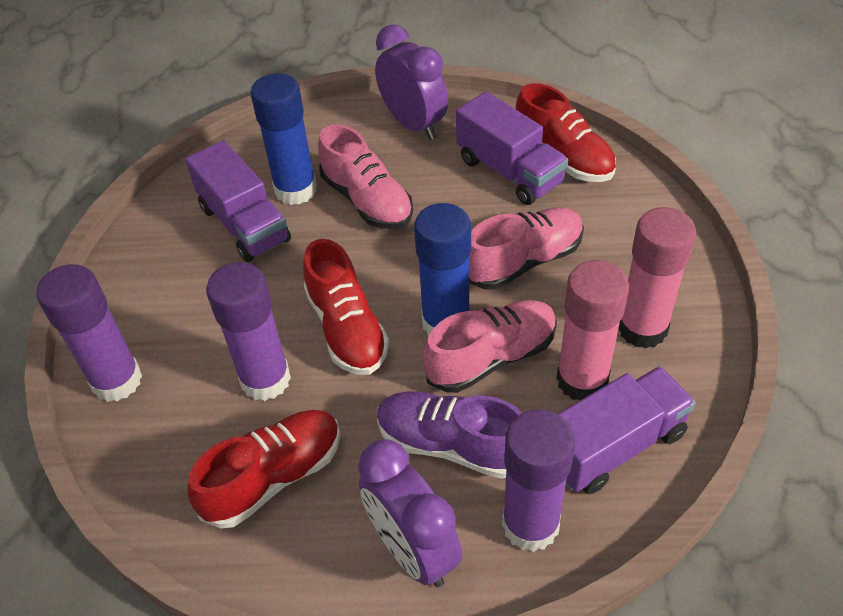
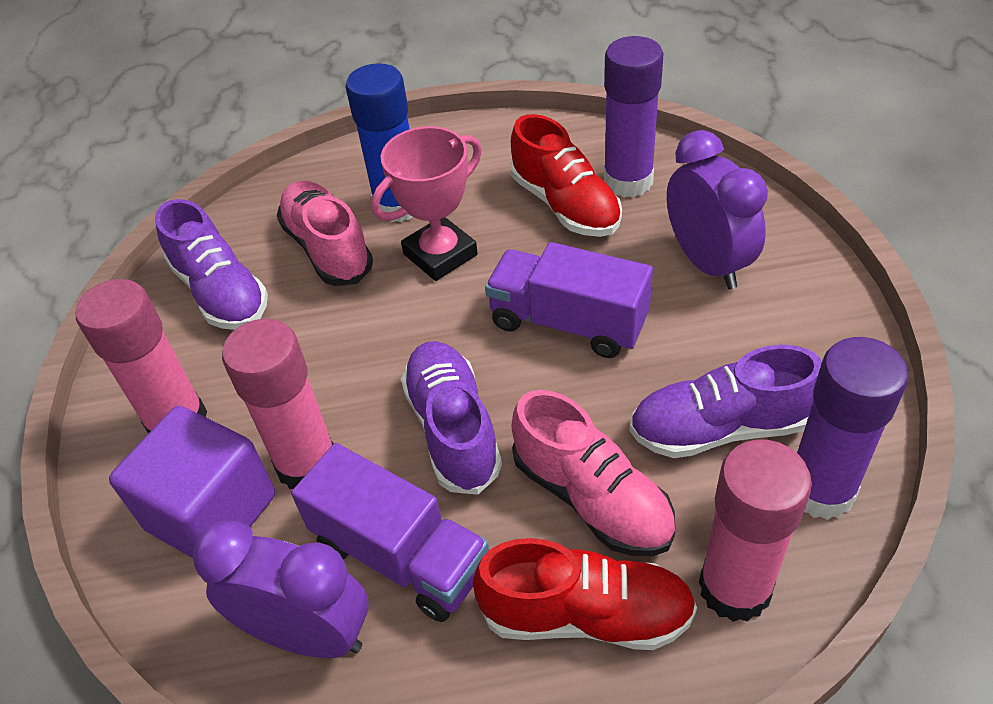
blue glue stick: [250,73,317,205] [414,203,471,336] = 2 -> [346,63,412,222] = 1
pink glue stick: [556,260,629,400] [618,207,696,349] = 2 -> [76,279,207,433] [222,319,334,489] [699,439,812,622] = 3
pink shoe: [318,124,413,229] [423,300,557,393] [469,207,584,290] = 3 -> [277,181,373,286] [511,390,675,556] = 2
pink trophy: none = 0 -> [371,126,482,281] = 1
purple cube: none = 0 -> [109,406,275,558] = 1
purple glue stick: [36,264,142,402] [206,262,291,401] [502,409,575,552] = 3 -> [604,36,663,198] [797,337,908,520] = 2
purple shoe: [377,391,522,479] = 1 -> [155,199,268,330] [401,341,502,495] [629,345,822,458] = 3
purple truck: [185,140,291,262] [456,91,568,205] [558,366,696,494] = 3 -> [291,443,489,622] [485,242,653,358] = 2
red shoe: [187,410,340,529] [303,239,389,375] [515,83,616,182] = 3 -> [473,538,697,650] [510,114,622,237] = 2

